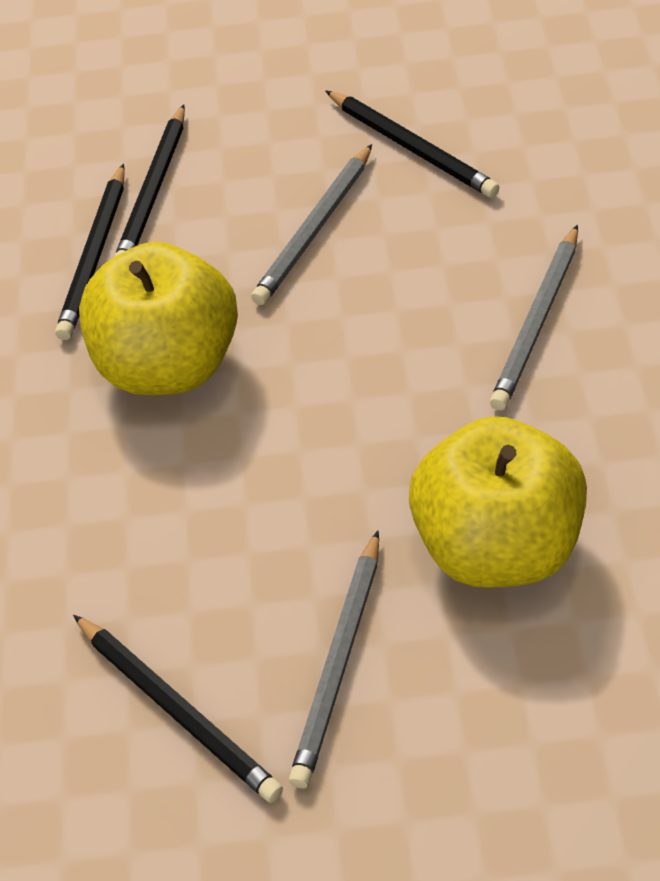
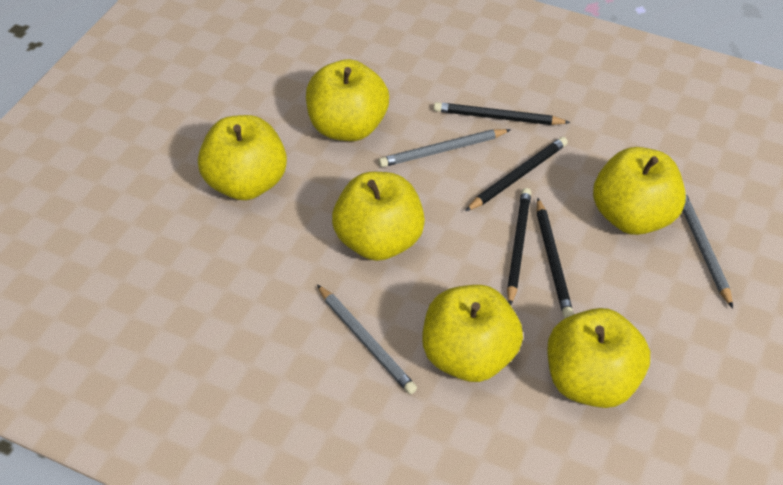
yellow apple: [79,242,238,395] [409,416,587,588] = 2 -> [198,115,287,200] [306,59,389,141] [332,172,425,261] [423,285,523,382] [547,308,650,408] [593,147,686,235] = 6

